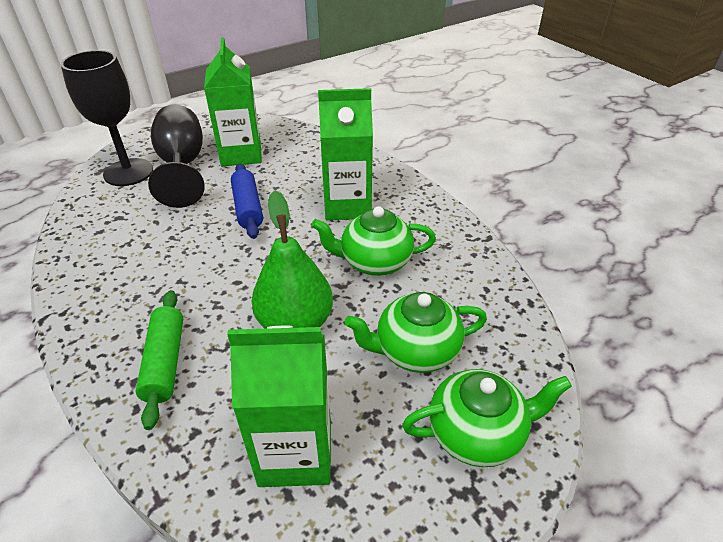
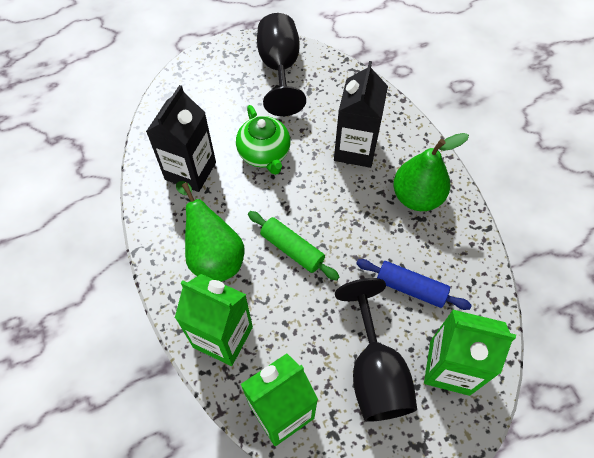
black carton: none = 0 -> [146,85,216,192] [334,61,388,168] = 2
green pear: [252,190,333,329] = 1 -> [176,181,245,282] [393,133,469,211] = 2
green teapot: [311,206,436,276] [344,292,487,373] [402,369,572,467] = 3 -> [236,105,291,175] = 1

